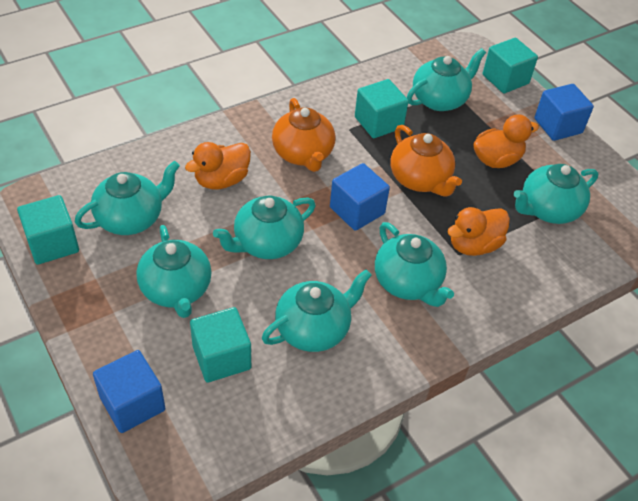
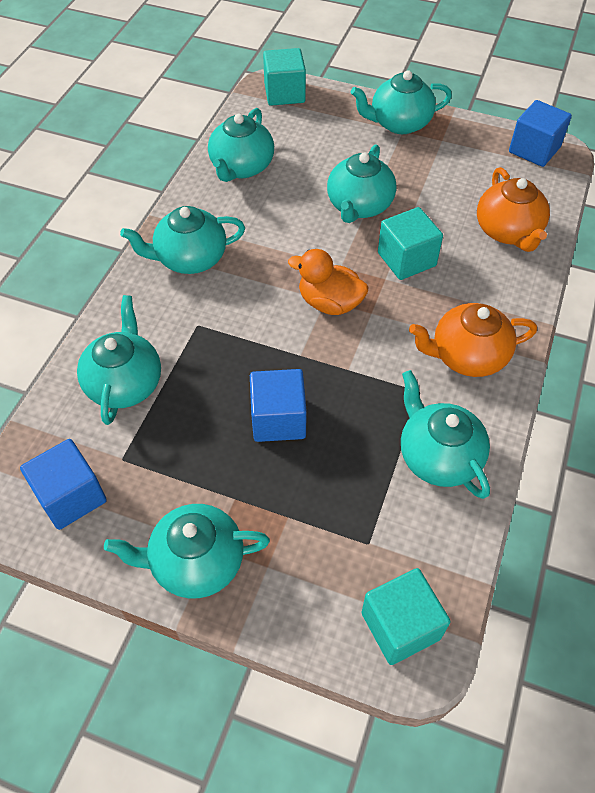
orange duck: [185,142,251,189] [447,207,510,256] [473,114,539,168] = 3 -> [288,249,369,315] = 1
turquoise cube: [17,195,79,265] [190,307,251,383] [355,79,409,138] [483,38,538,93] = 4 -> [263,48,306,106] [362,568,450,665] [378,207,443,280] = 3

